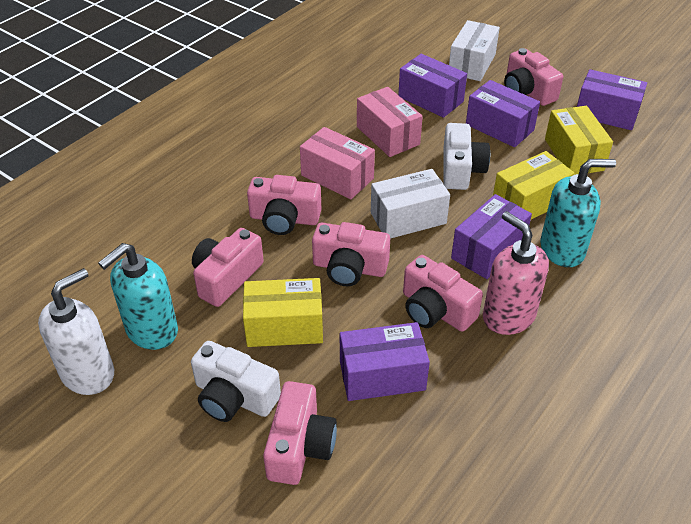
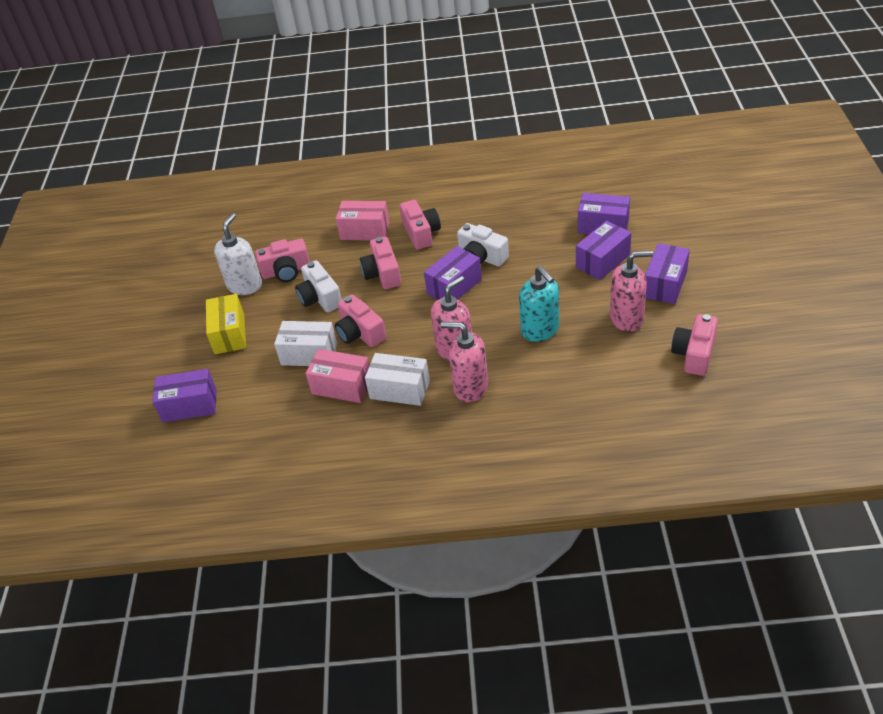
pink camera: [192,228,264,307] [247,175,321,235] [263,381,337,485] [312,222,390,286] [403,255,483,332] [504,48,563,106] = 6 -> [255,239,310,282] [335,294,386,347] [360,237,401,289] [399,200,441,250] [671,314,718,376] = 5
pink soap dispenser: [483,211,549,335] = 1 -> [431,276,472,361] [441,322,488,402] [610,250,653,332] = 3
turquoise soap dispenser: [98,243,178,350] [540,159,616,267] = 2 -> [519,266,559,342] = 1
yellow box: [243,278,323,347] [493,151,575,219] [545,106,613,175] = 3 -> [206,294,246,354] = 1

